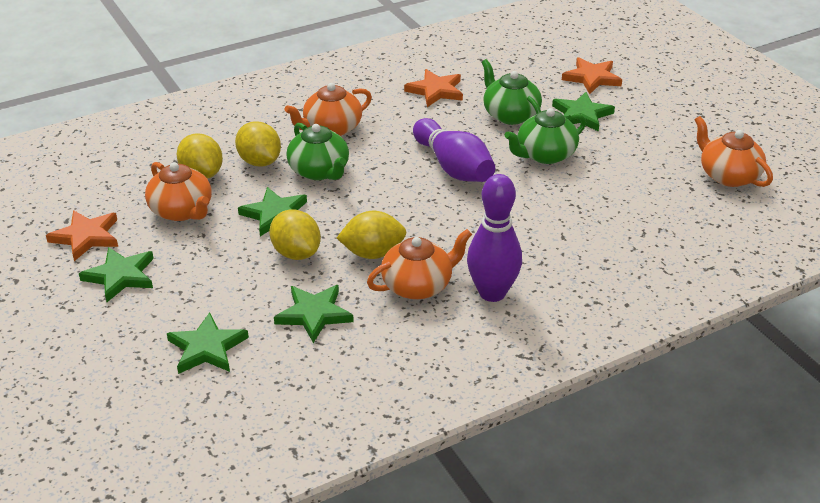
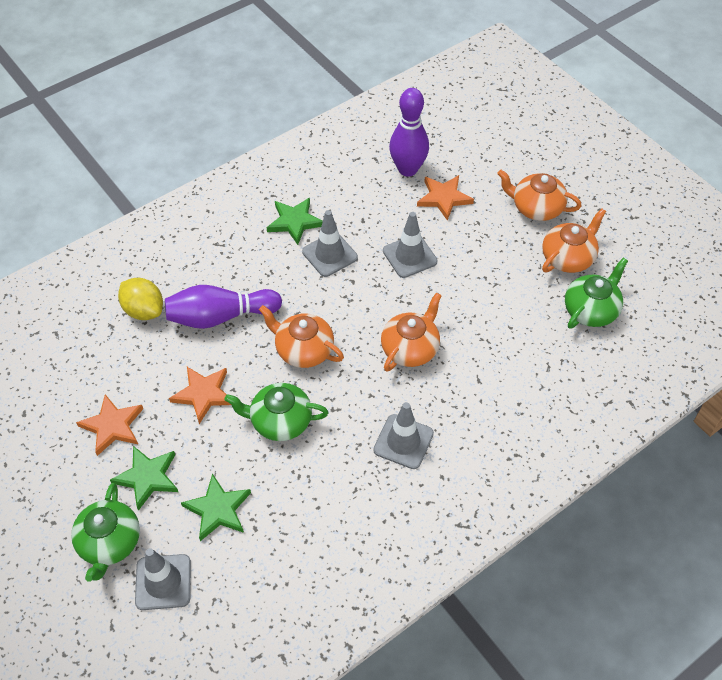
green star: [79,247,154,302] [167,312,249,374] [238,187,307,236] [274,285,354,343] [552,92,615,132] = 5 -> [110,446,178,511] [181,474,251,541] [266,198,323,245] = 3
grey traffic cone: none = 0 -> [135,548,191,610] [302,210,358,277] [373,402,434,469] [383,212,438,278] = 4
yellow lemon: [177,133,223,179] [235,121,281,167] [269,210,321,260] [337,211,406,259] = 4 -> [118,278,163,320] = 1

